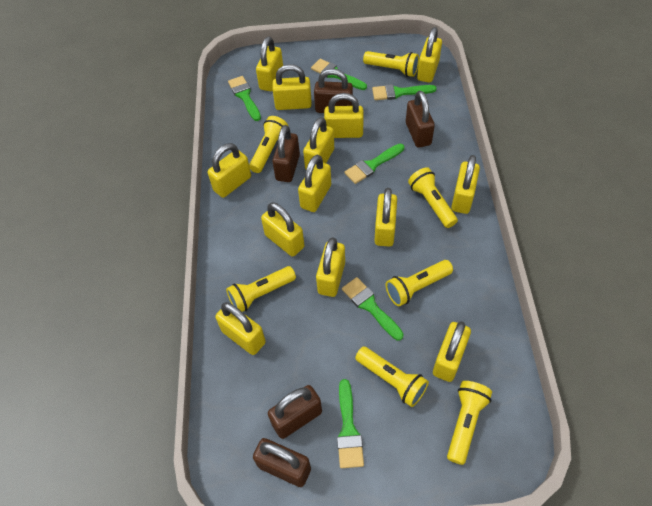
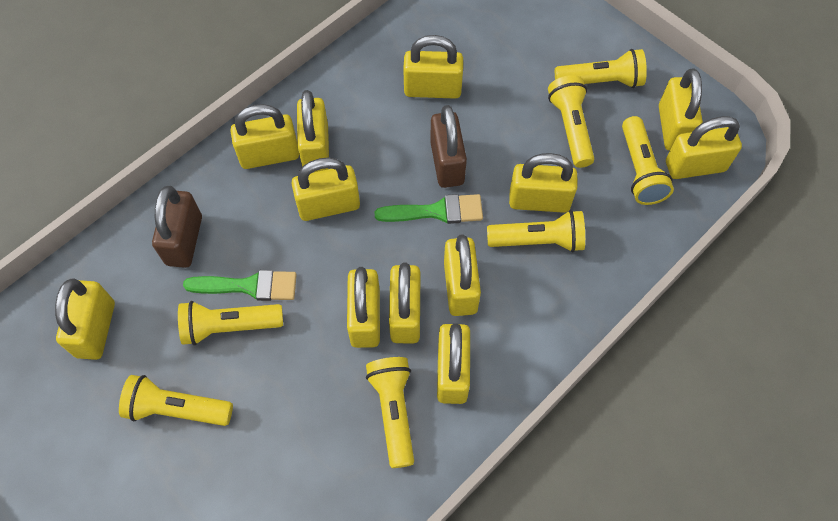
brown padlock: [253,438,311,487] [268,385,322,439] [272,125,300,182] [314,68,353,113] [406,90,435,148] = 5 -> [152,186,202,268] [430,105,467,188] = 2
green brush: [228,76,261,121] [311,59,367,90] [337,379,364,468] [342,277,404,341] [344,144,404,184] [372,84,437,100] = 6 -> [183,270,297,301] [375,194,483,224] = 2
yellow padlock: [208,143,251,198] [215,302,266,355] [256,36,283,91] [261,202,304,257] [272,64,312,110] [298,155,331,212] [303,117,334,169] [316,238,345,297] [324,93,364,138] [375,188,397,247] [417,27,442,83] [433,321,471,382] [451,155,480,214] = 13 -> [55,278,115,360] [230,104,299,169] [291,158,360,221] [297,90,329,172] [347,267,380,348] [389,263,420,343] [403,35,463,99] [437,323,470,404] [444,235,481,316] [509,153,577,213] [659,69,703,151] [666,116,742,179] = 12

